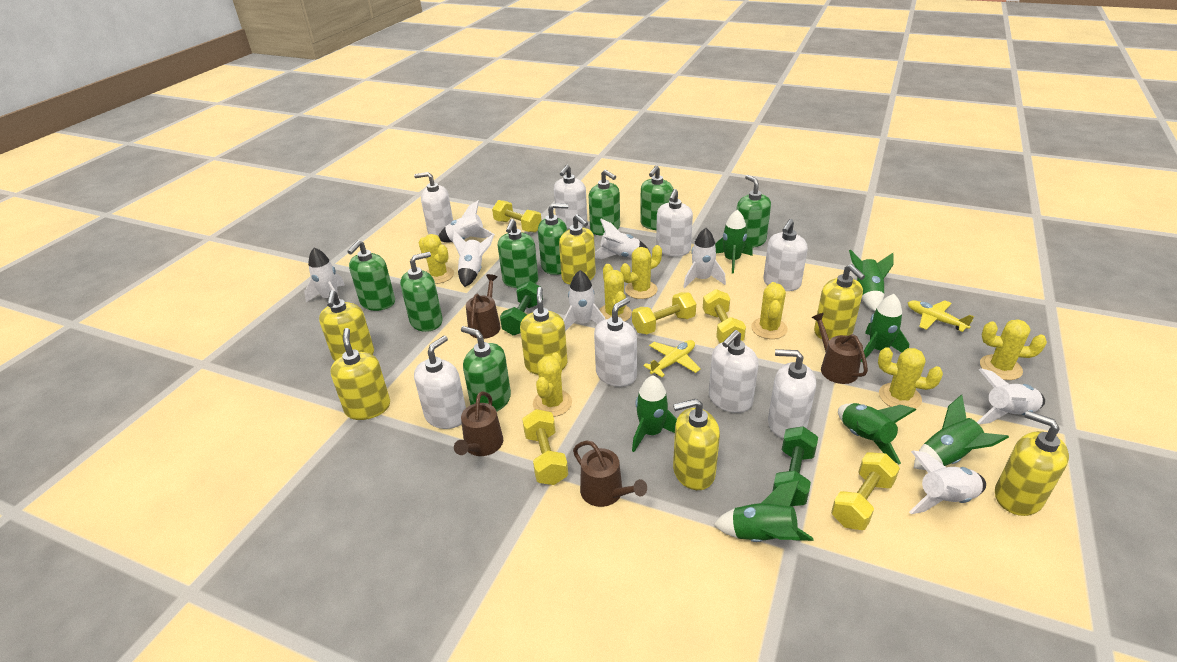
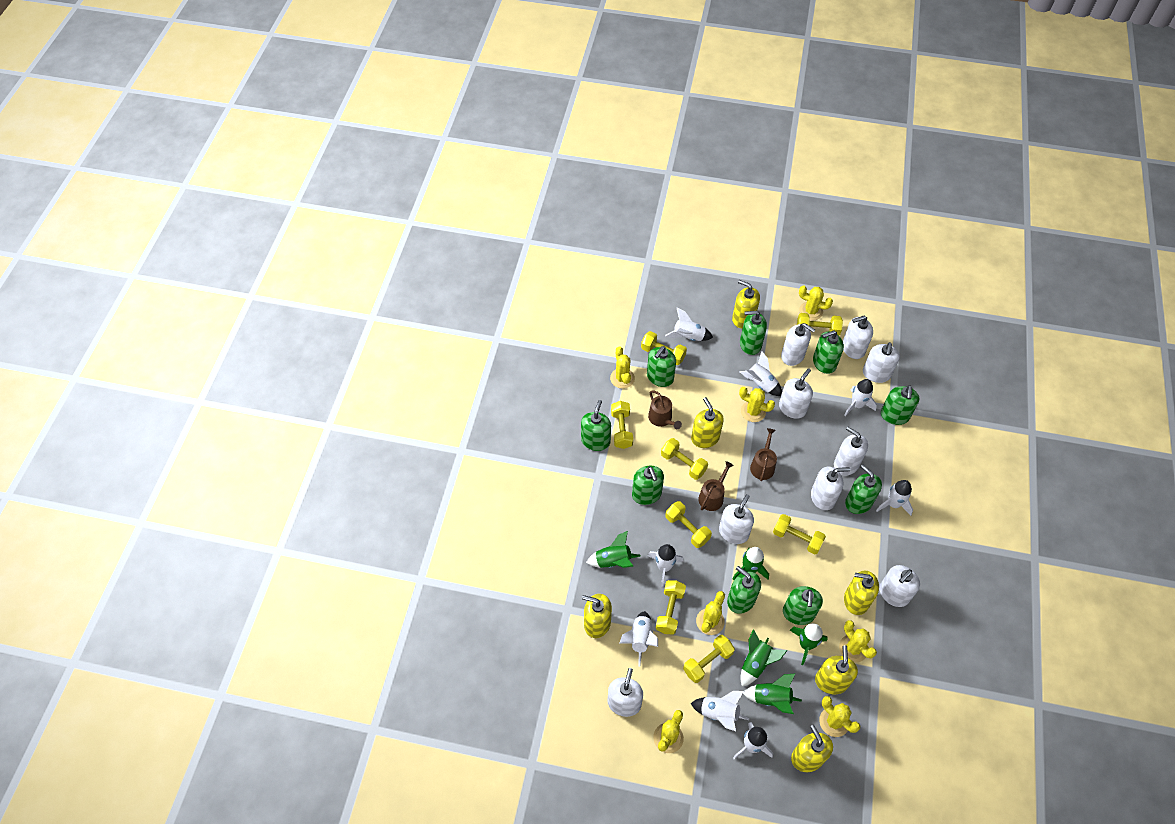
brown watering can: [454,391,503,456] [466,274,501,339] [573,441,647,507] [811,313,868,384] = 4 -> [648,390,682,429] [698,461,734,511] [750,428,777,481] = 3
green dumbbell: [500,281,543,336] [772,426,818,506] = 2 -> none = 0
green rocket: [632,375,677,452] [714,481,813,542] [715,210,753,273] [838,403,916,464] [849,249,894,311] [861,294,909,362] [914,395,1009,470] = 7 -> [586,531,640,568] [733,547,769,580] [740,629,788,686] [743,673,802,714] [790,623,828,665] = 5
green soap dispenser: [347,240,395,311] [400,252,443,332] [461,326,511,412] [498,219,538,288] [538,203,568,275] [589,170,620,235] [640,165,673,230] [736,175,771,248] = 8 -> [581,400,611,451] [632,466,664,505] [647,346,676,387] [727,566,761,614] [740,311,767,355] [783,586,823,625] [813,330,844,374] [845,465,882,514] [881,385,919,425] = 9
white soap dispenser: [414,172,453,236] [414,336,466,429] [554,165,587,228] [594,297,637,387] [656,189,693,256] [709,330,759,413] [763,219,808,291] [768,349,816,439] = 8 -> [608,668,643,717] [719,494,754,544] [779,368,813,419] [781,323,815,366] [811,467,850,510] [834,427,868,476] [843,316,873,359] [863,342,900,383] [879,565,920,607] = 9
yellow dumbbell: [492,200,542,233] [522,409,568,485] [632,292,696,334] [703,289,746,343] [831,452,900,530] = 5 -> [611,401,633,449] [641,331,687,365] [656,580,686,635] [661,438,708,480] [665,501,712,548] [683,635,735,683] [773,514,826,554] [797,313,843,335] = 8
yellow plane: [643,340,701,377] [908,300,974,332] = 2 -> none = 0
yellow soap dispenser: [319,290,374,361] [330,328,390,420] [520,287,568,375] [559,214,596,284] [673,399,720,490] [814,264,865,341] [995,411,1069,516] = 7 -> [582,594,612,638] [691,397,724,448] [732,280,760,328] [791,725,833,772] [815,645,858,694] [844,571,879,615] = 6

